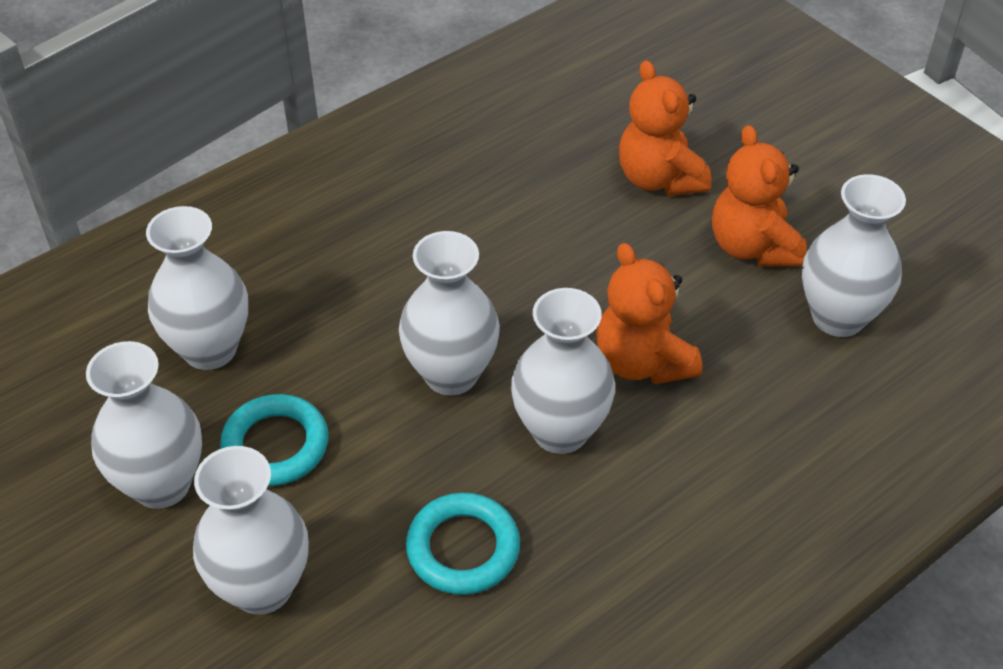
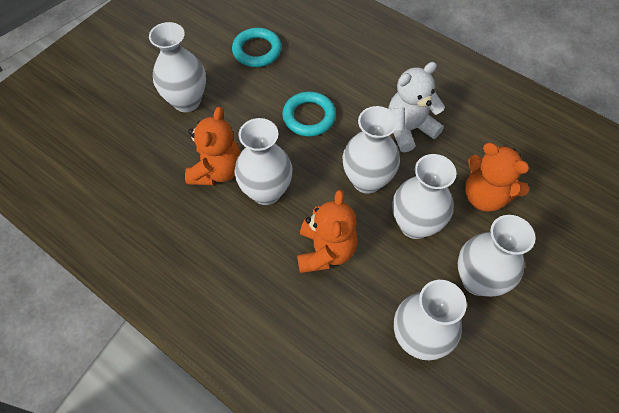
white teddy bear: none = 0 -> [388,62,445,152] = 1

